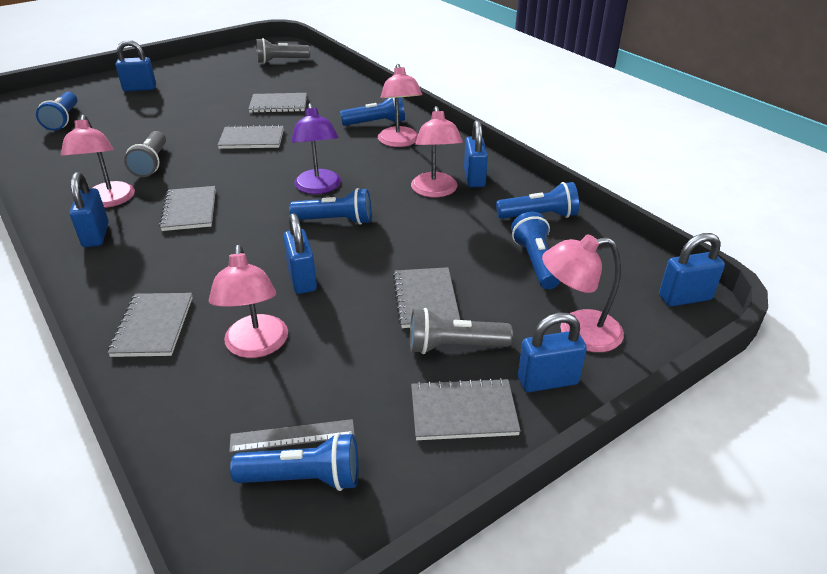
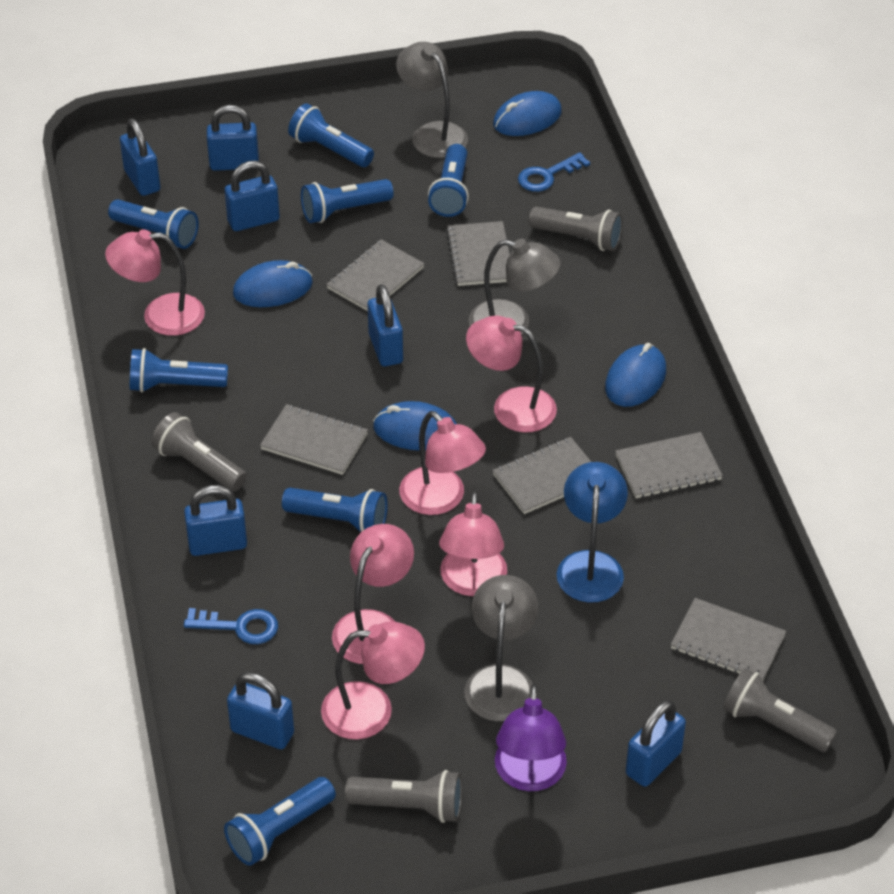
blue flashlight: [36,92,77,131] [230,433,359,491] [289,188,371,225] [340,97,405,126] [496,182,579,219] [511,212,560,289] = 6 -> [108,199,199,249] [130,348,228,393] [224,777,336,866] [282,488,388,532] [288,103,374,167] [301,179,394,223] [428,144,469,217] = 7
blue key: none = 0 -> [184,608,278,644] [518,152,590,192] = 2
blue lamp: none = 0 -> [557,462,628,603] = 1
blue mouse: none = 0 -> [233,260,313,307] [373,401,457,451] [493,91,562,136] [605,343,666,407] = 4
blue padlock: [70,172,109,247] [115,40,156,91] [283,213,317,294] [464,120,488,187] [518,313,587,392] [659,233,725,306] = 6 -> [120,118,160,196] [184,485,247,556] [207,105,259,171] [225,161,280,231] [227,672,294,749] [368,284,403,366] [626,700,686,787] = 7
grey flashlight: [124,131,166,177] [256,38,310,64] [410,308,513,354] = 3 -> [151,412,247,491] [345,770,462,823] [529,206,623,251] [723,668,837,752] = 4
grey lamp: none = 0 -> [396,42,468,158] [465,575,538,721] [469,239,561,335] = 3
grey ruler: [229,419,355,453] = 1 -> none = 0
pink lamp: [61,115,135,208] [209,245,288,358] [378,64,422,147] [411,106,463,197] [542,235,624,352] = 5 -> [105,229,205,336] [321,621,425,740] [332,524,414,664] [399,411,486,515] [439,491,507,596] [466,316,557,433] = 6

